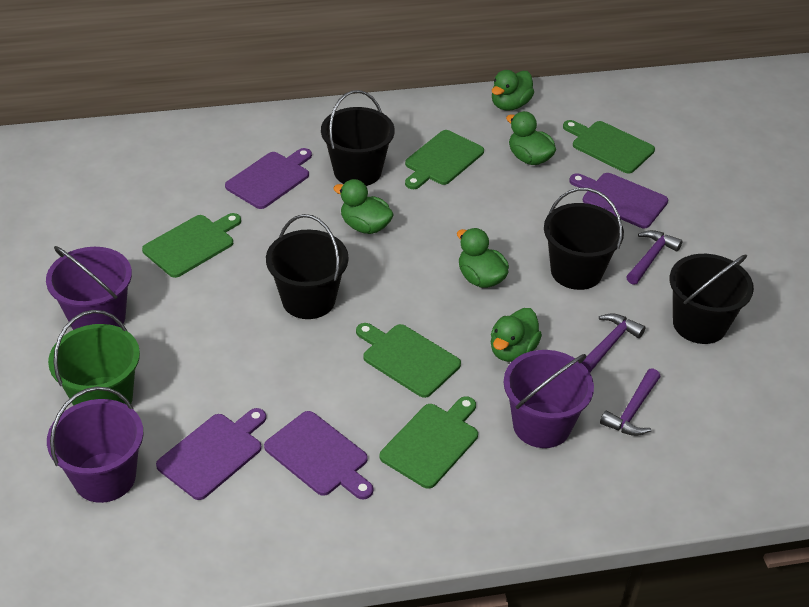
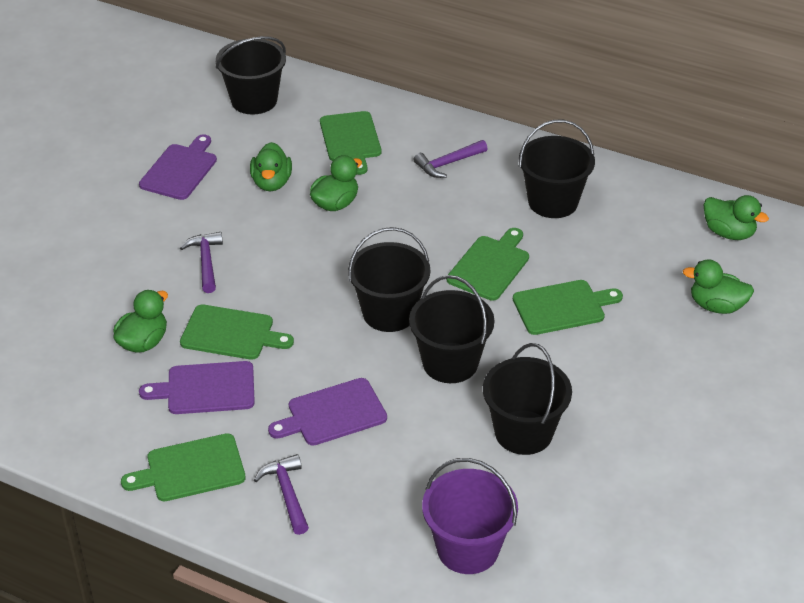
black bucket: [266,214,348,319] [321,90,395,186] [544,188,624,290] [670,254,754,344] = 4 -> [216,36,286,115] [348,227,430,332] [409,275,495,383] [483,343,572,455] [519,120,595,218] = 5
green bucket: [48,310,140,406] = 1 -> none = 0
purple bucket: [46,246,132,330] [47,386,143,503] [504,350,594,448] = 3 -> [422,458,518,574] = 1
purple cutting board: [156,408,266,500] [225,148,312,209] [264,411,373,499] [569,173,668,228] = 4 -> [139,134,217,200] [139,361,255,414] [268,378,387,446] = 3

